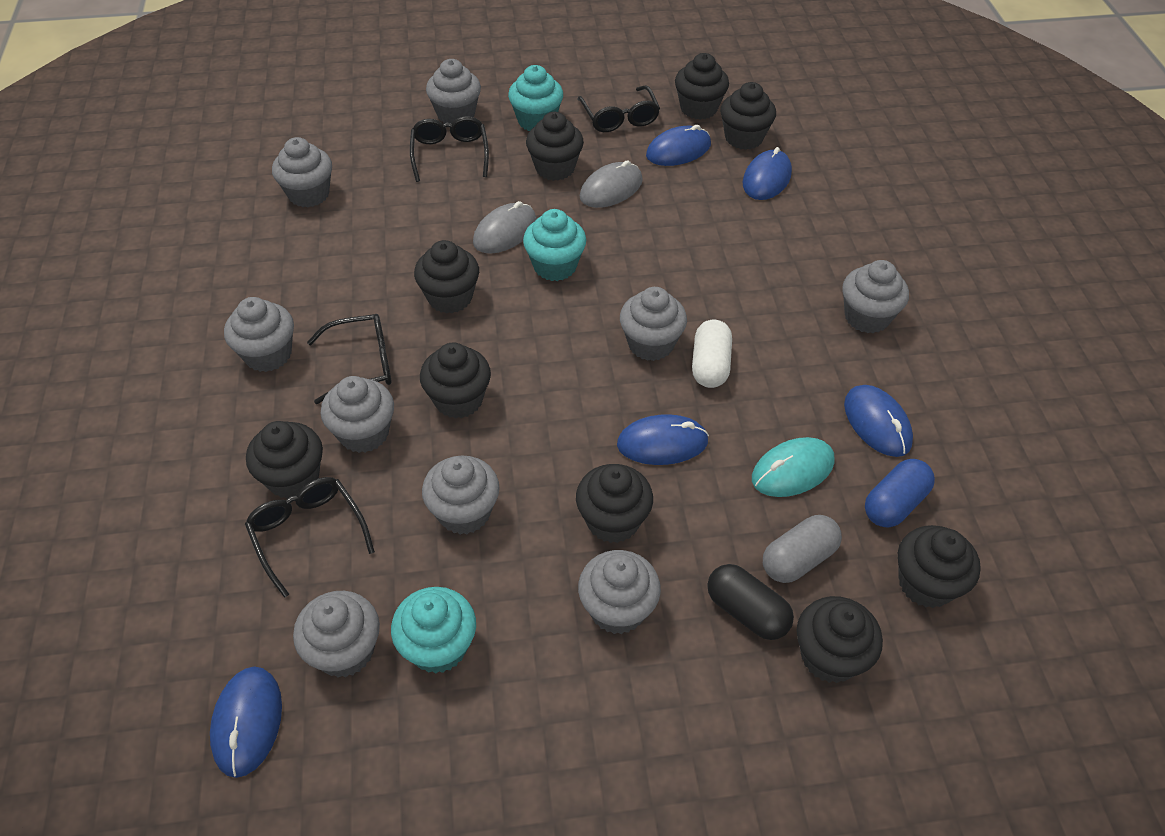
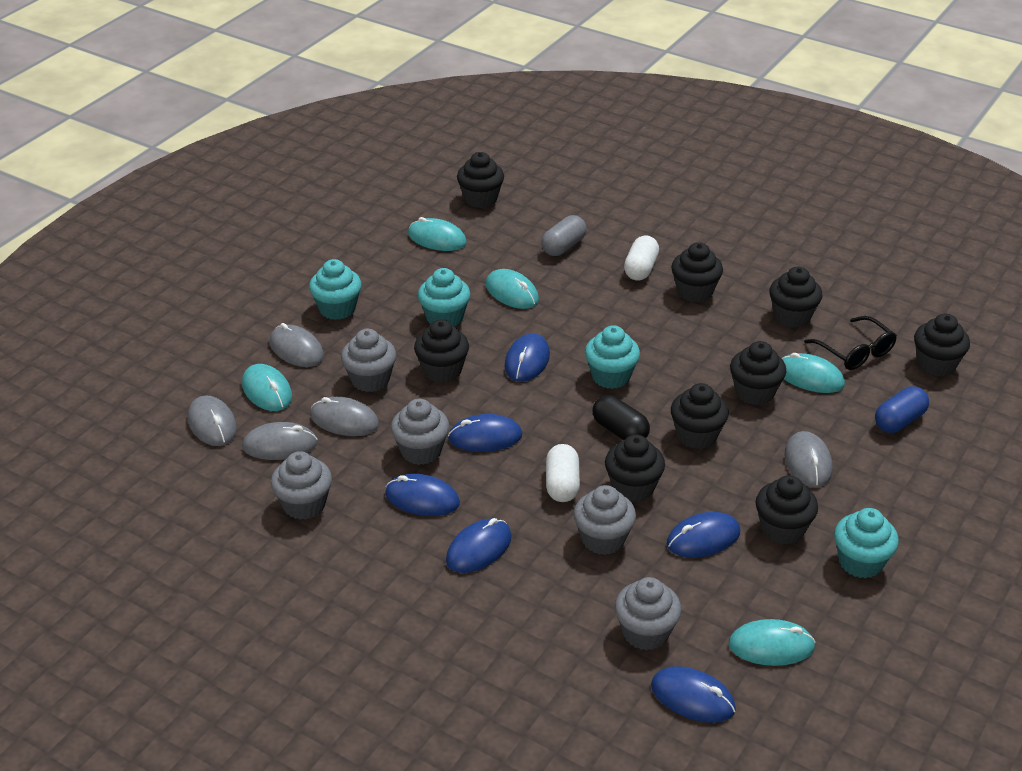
black glasses: [245,477,375,598] [307,314,392,404] [410,116,489,182] [577,85,660,132] = 4 -> [804,316,897,370] = 1
blue mouse: [210,667,282,778] [617,414,709,465] [646,125,711,166] [743,147,792,200] [844,385,913,457] = 5 -> [385,474,460,516] [446,518,512,573] [448,414,522,452] [504,333,550,382] [651,666,736,723] [667,512,740,558] = 6
grey cupcake: [224,297,294,372] [272,137,332,208] [293,591,380,678] [321,376,394,453] [422,456,500,535] [426,59,481,123] [578,550,661,634] [620,287,687,361] [842,260,909,333] = 9 -> [271,451,332,520] [341,329,396,392] [391,399,449,465] [573,485,636,555] [615,577,682,650] = 5
grey mouse: [473,201,537,254] [580,160,643,208] = 2 -> [188,395,237,446] [242,422,318,460] [270,323,324,367] [310,396,379,436] [785,431,832,488] = 5
turquoise cupcake: [391,587,476,674] [508,65,563,131] [523,209,586,281] = 3 -> [309,259,362,320] [418,268,471,326] [585,325,640,389] [834,508,899,578] = 4
turquoise mouse: [752,437,835,497] = 1 -> [242,364,292,411] [408,217,467,251] [486,269,539,309] [728,619,816,666] [782,353,845,393] = 5
white capsule: [692,320,732,388] = 1 -> [546,444,580,502] [624,236,659,281] = 2

